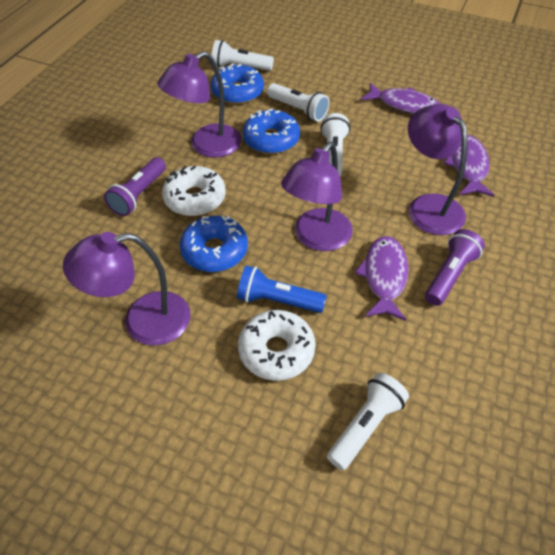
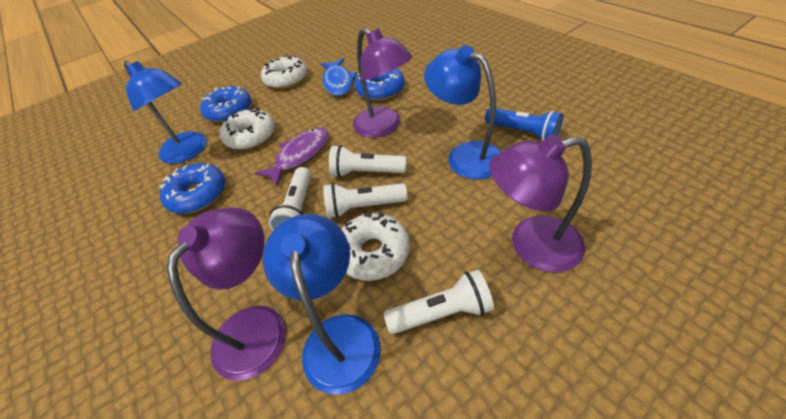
blue fish: none = 0 -> [320,58,357,96] = 1
blue lamp: none = 0 -> [124,61,207,164] [263,214,381,395] [424,46,502,179] = 3
purple fish: [355,236,408,321] [361,83,440,114] [444,135,495,197] = 3 -> [254,128,329,187] = 1
purple flashlight: [104,157,166,216] [425,229,485,306] = 2 -> none = 0
purple lamp: [63,232,191,346] [157,51,242,157] [281,142,353,251] [408,104,468,235] = 4 -> [166,207,286,381] [353,28,412,138] [489,134,592,272] = 3
white donut: [162,166,226,216] [238,310,316,381] = 2 -> [219,107,275,150] [261,55,307,89] [342,211,410,281] = 3

